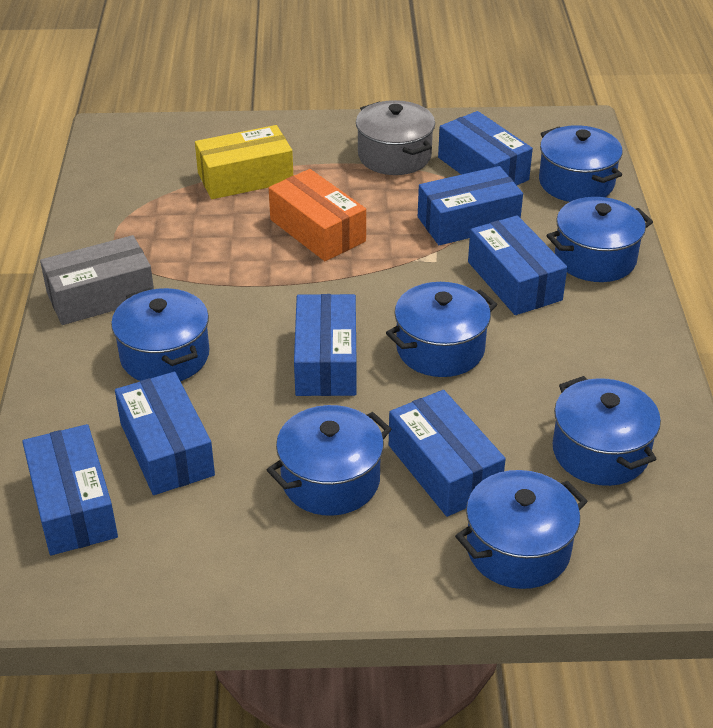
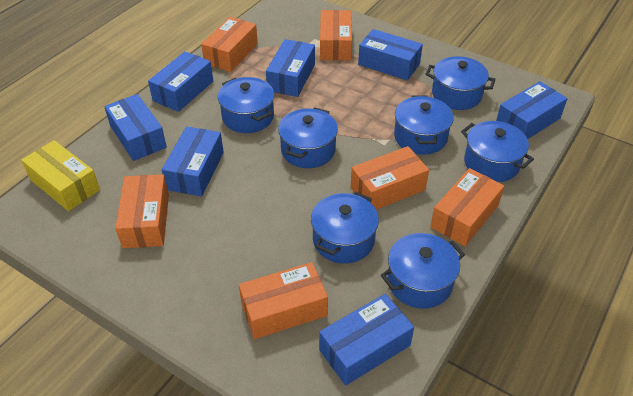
grey box: [40,235,154,325] = 1 -> none = 0
grey pot: [356,100,435,175] = 1 -> none = 0
orange box: [269,169,366,261] = 1 -> [115,174,169,248] [201,17,258,72] [239,262,328,339] [320,10,352,60] [351,146,429,210] [430,168,504,246] = 6

